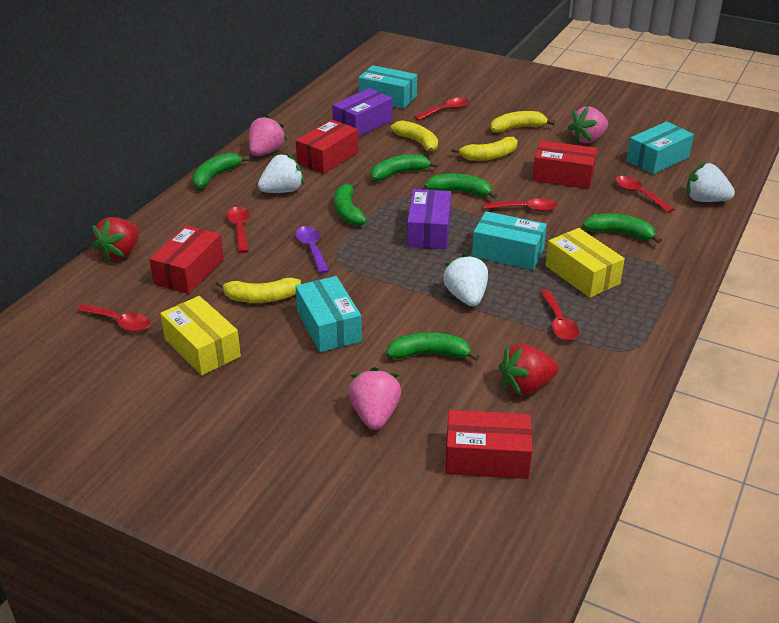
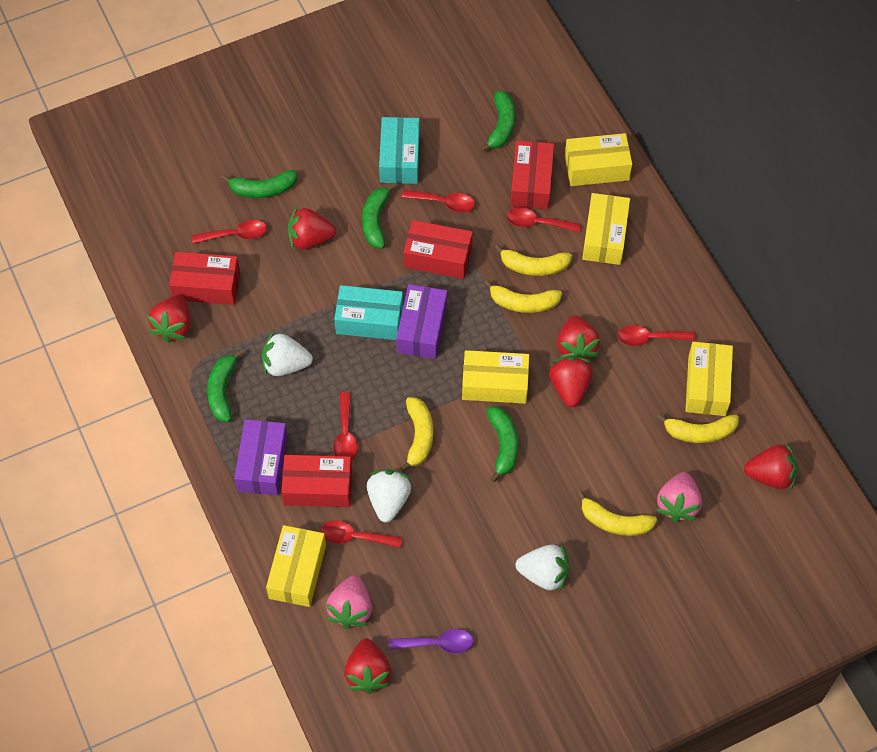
green banana: [192,153,250,189] [334,181,367,226] [371,154,439,181] [386,333,480,361] [424,174,498,199] [582,214,662,244] = 6 -> [207,349,244,422] [221,170,298,198] [362,183,397,249] [480,91,516,152] [486,407,519,482] = 5
pink strawberry: [249,114,287,156] [349,367,401,430] [568,106,608,143] = 3 -> [326,575,372,629] [656,472,702,522] = 2
red strawberry: [92,217,139,262] [499,344,558,396] = 2 -> [147,295,191,343] [287,207,336,250] [344,639,391,694] [549,356,593,407] [557,315,600,359] [744,442,798,490] = 6
turquoise box: [295,276,362,352] [358,65,417,109] [472,211,547,270] [626,121,694,174] = 4 -> [334,285,403,340] [379,117,420,184] = 2
yellow banana: [216,278,301,303] [391,120,438,155] [452,137,518,161] [490,111,555,133] = 4 -> [400,397,433,472] [484,280,562,313] [494,244,572,276] [577,490,657,536] [657,414,739,443] = 5
yellow box: [160,296,241,375] [546,228,625,298] = 2 -> [266,525,326,607] [462,350,529,404] [565,133,632,186] [582,193,630,265] [685,342,733,416] = 5

